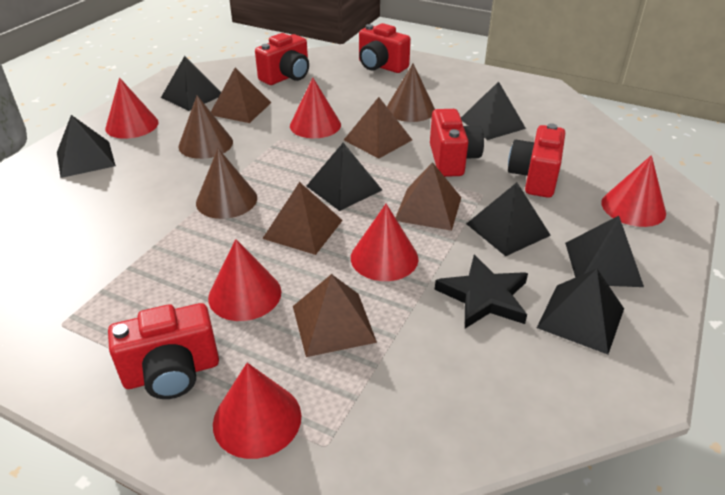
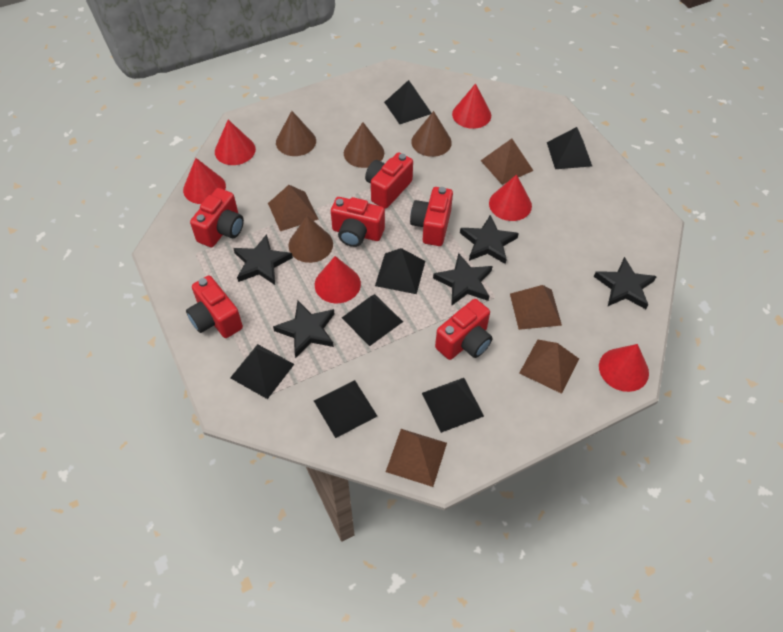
black star: [435,255,528,328] = 1 -> [233,234,293,285] [273,301,334,358] [433,253,492,306] [460,215,519,264] [594,257,657,309] = 5
brown cone: [179,96,233,159] [196,148,257,219] [387,63,435,122] = 3 -> [276,111,316,156] [288,216,333,263] [344,122,384,168] [411,111,452,157] = 4
red camera: [108,303,219,399] [255,33,309,85] [359,23,411,73] [430,109,484,177] [508,123,565,198] = 5 -> [186,275,243,338] [190,188,244,247] [331,197,385,247] [365,152,413,209] [410,187,453,246] [435,299,492,360] = 6

